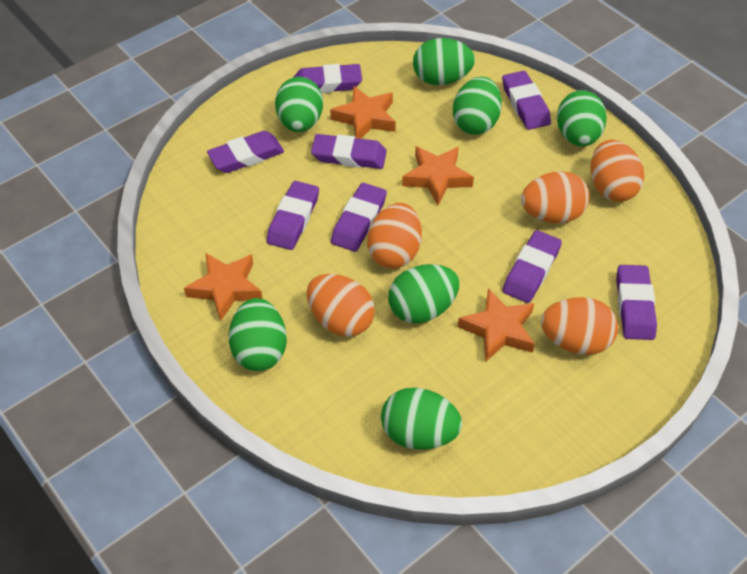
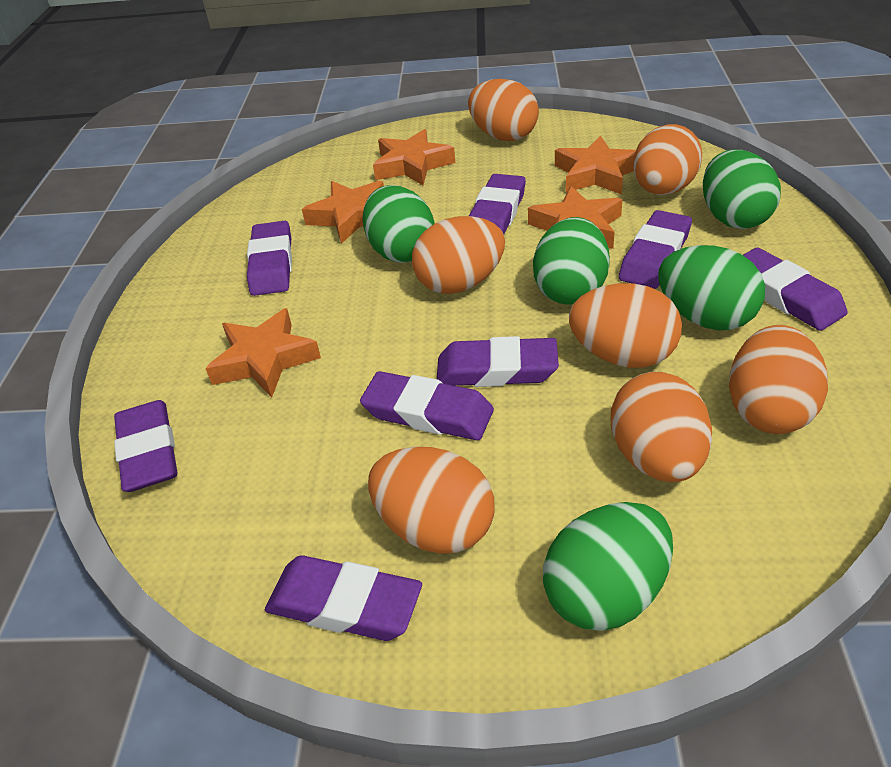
green egg: [229,298,287,371] [275,77,323,132] [381,388,462,450] [388,264,459,323] [413,38,475,85] [453,77,502,135] [557,90,607,147] = 7 -> [363,185,435,263] [533,217,610,305] [543,502,673,631] [658,245,765,330] [703,150,781,229] = 5
orange egg: [307,274,375,337] [367,203,422,269] [521,171,590,224] [541,297,618,355] [590,140,644,202] = 5 -> [368,447,494,554] [412,216,505,294] [468,79,539,141] [569,283,682,368] [611,372,712,482] [633,124,702,195] [729,325,828,434] = 7
orange star: [184,253,262,321] [330,86,396,139] [402,146,474,205] [458,288,535,362] = 4 -> [205,308,321,398] [302,181,384,244] [373,129,455,185] [528,186,623,249] [555,135,636,195] = 5

